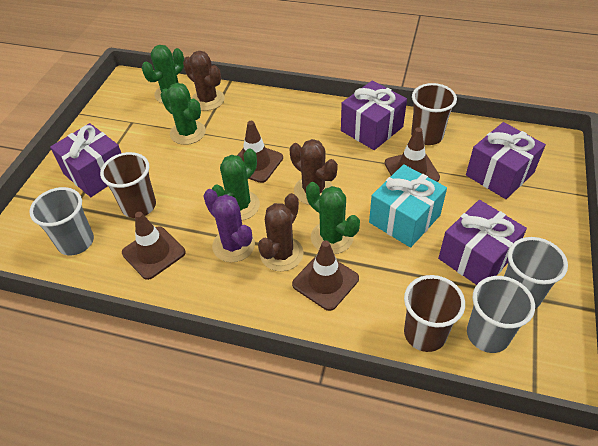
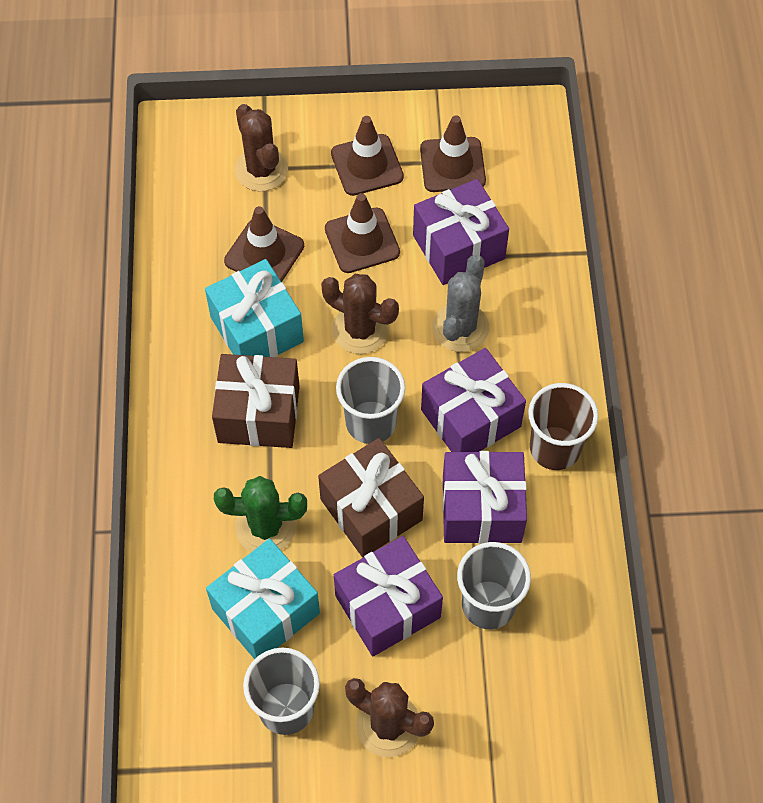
brown cup: [100,152,156,218] [404,275,465,352] [411,83,457,145] = 3 -> [528,383,598,470] = 1
brown gift: none = 0 -> [212,354,300,448] [318,438,424,558] = 2
green cactus: [142,45,184,103] [161,83,206,145] [212,149,260,220] [306,182,360,254] = 4 -> [214,476,307,552] = 1
grey cactus: none = 0 -> [432,255,489,352] = 1
purple cactus: [203,189,255,262] = 1 -> none = 0
turquoise gift: [369,164,447,248] = 1 -> [205,259,304,357] [206,538,320,659] = 2

